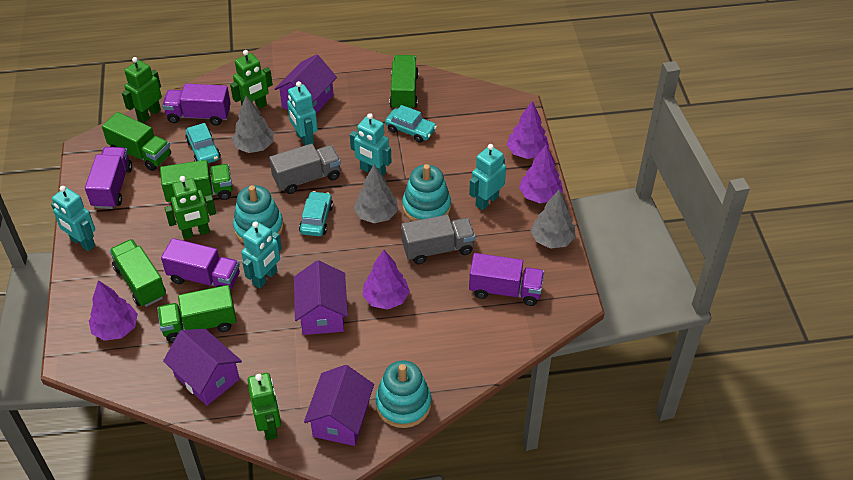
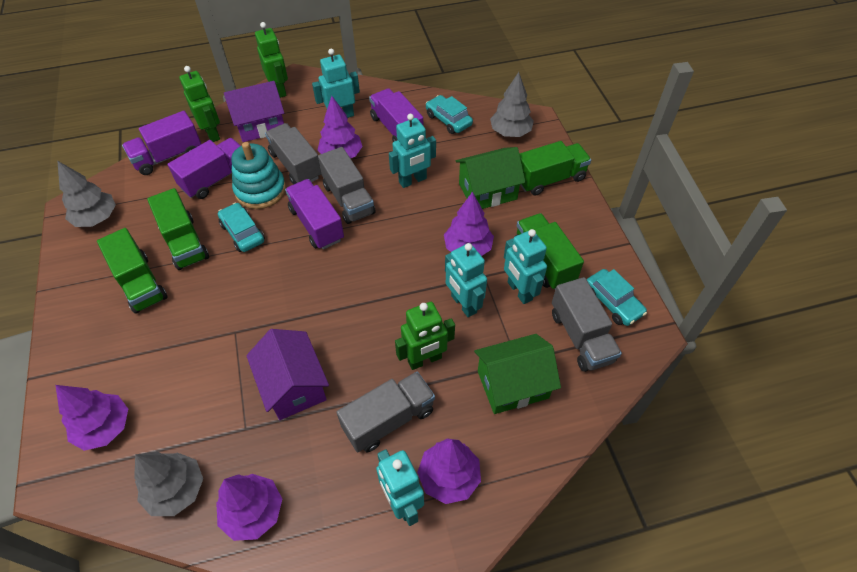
green house: none = 0 -> [456,147,525,209] [474,334,561,414] = 2
green robot: [122,57,162,123] [165,176,216,240] [230,50,273,109] [248,373,281,440] = 4 -> [180,66,220,142] [255,22,288,98] [395,302,455,370] = 3
green truck: [102,112,171,171] [109,239,166,307] [157,285,237,343] [160,160,233,202] [390,55,419,109] = 5 -> [97,228,168,314] [147,188,209,270] [515,213,584,289] [519,141,591,196] = 4
grey truck: [269,144,341,194] [401,215,475,264] = 2 -> [265,123,321,185] [318,147,376,224] [336,371,435,452] [552,277,622,372] = 4
purple house: [163,329,242,406] [275,54,337,113] [294,260,348,335] [304,365,374,446] = 4 -> [224,81,284,142] [246,329,329,420] = 2
purple tree: [89,280,138,341] [362,250,410,310] [507,101,549,159] [519,145,563,203] = 4 -> [55,385,128,451] [216,474,282,541] [318,96,363,158] [417,438,481,504] [444,192,494,256] = 5
turquoise stacking toy: [233,185,283,243] [375,360,431,428] [402,164,451,221] = 3 -> [231,142,286,209] = 1

